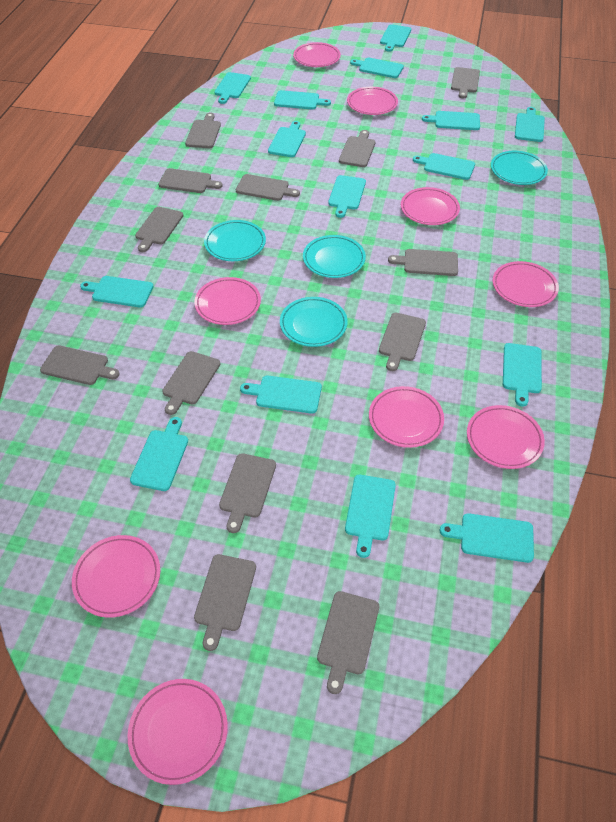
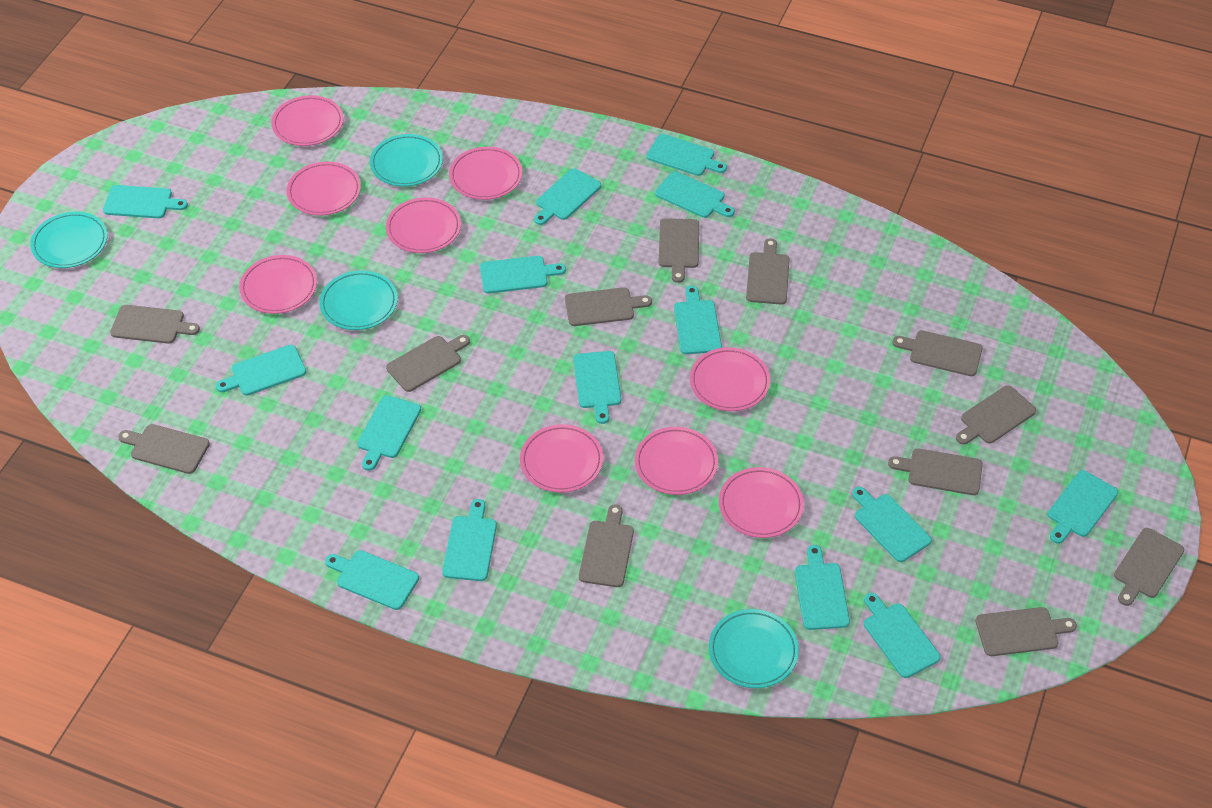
grey cutting board: [40,345,120,385] [135,207,183,252] [158,168,223,193] [162,351,220,415] [185,113,221,148] [194,554,256,651] [219,453,276,533] [236,174,300,201] [317,591,379,694] [339,130,375,167] [379,312,426,371] [388,249,458,276] [451,67,480,98] = 13 -> [110,305,200,344] [118,424,210,474] [386,335,470,392] [565,287,652,326] [579,504,634,587] [659,218,699,283] [746,238,789,304] [888,448,983,495] [893,330,983,376] [956,385,1036,445] [975,607,1077,656] [1114,528,1184,606] = 12

